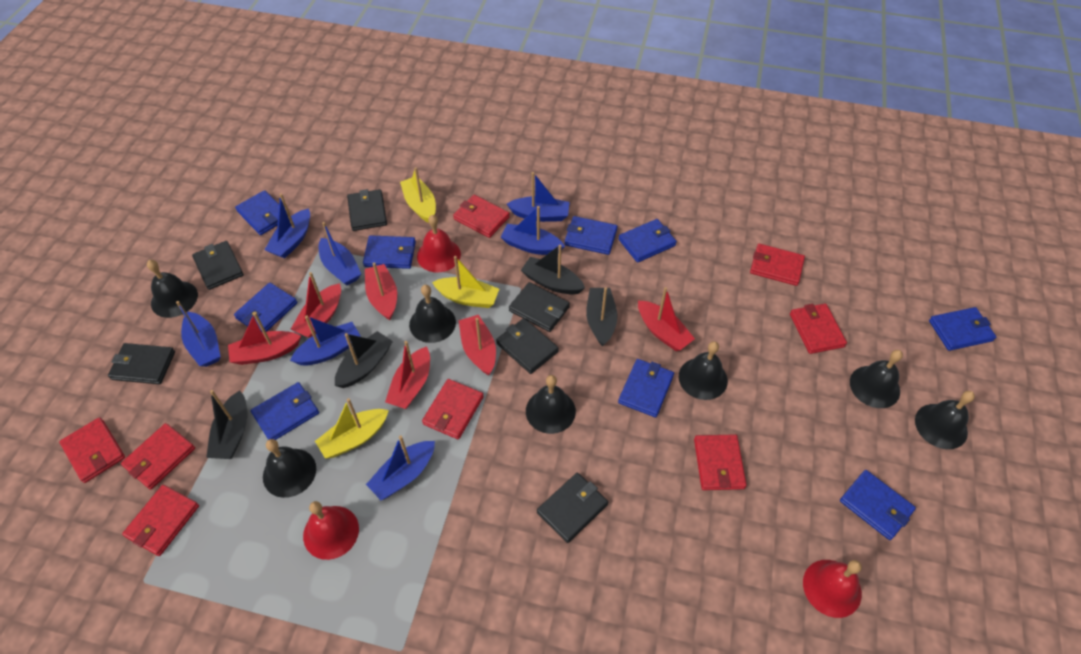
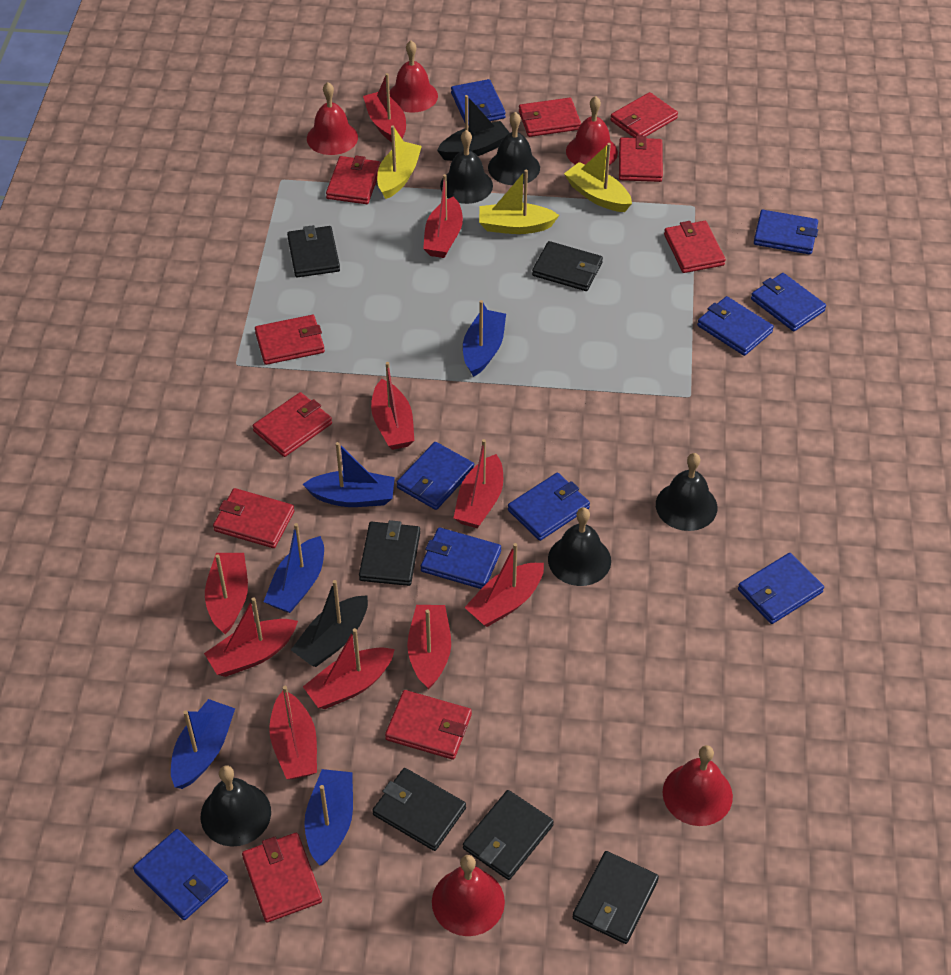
black bell: [147,260,198,318] [263,439,316,498] [409,285,456,343] [526,375,576,434] [679,341,728,400] [850,350,903,408] [915,391,975,449] = 7 -> [201,766,271,847] [440,130,493,204] [488,112,540,185] [548,507,611,586] [656,453,717,531] = 5
black boat: [206,390,247,459] [335,331,393,388] [521,244,585,295] [586,287,618,346] = 4 -> [291,580,368,667] [437,95,510,161] = 2
blue boat: [176,301,221,367] [265,193,310,258] [290,315,361,365] [318,222,361,285] [366,435,435,500] [501,206,565,255] [507,172,570,222] = 7 -> [171,699,235,789] [264,523,324,613] [303,442,395,507] [304,769,353,866] [463,300,506,377] = 5
red bell: [303,501,359,560] [417,215,461,273] [803,560,862,618] = 3 -> [307,82,358,155] [389,41,438,113] [432,855,505,936] [566,96,618,165] [663,745,733,826] = 5
red boat: [228,312,301,365] [291,272,341,338] [365,263,397,320] [385,341,430,409] [459,315,496,375] [638,287,695,351] = 6 -> [204,598,298,677] [205,553,248,634] [269,686,317,779] [303,628,395,709] [363,73,406,142] [371,362,414,450] [407,605,451,690] [423,174,463,258] [454,439,503,528] [464,543,544,627] = 10
red wallet: [59,417,125,483] [121,423,195,490] [122,485,199,556] [422,379,484,439] [453,195,510,238] [694,434,747,490] [750,244,805,286] [790,303,847,354] = 8 -> [213,488,295,548] [242,833,322,923] [253,392,332,457] [255,315,325,365] [326,156,381,204] [385,690,472,760] [519,98,581,137] [610,92,678,138] [619,135,663,182] [664,221,726,273] = 10

